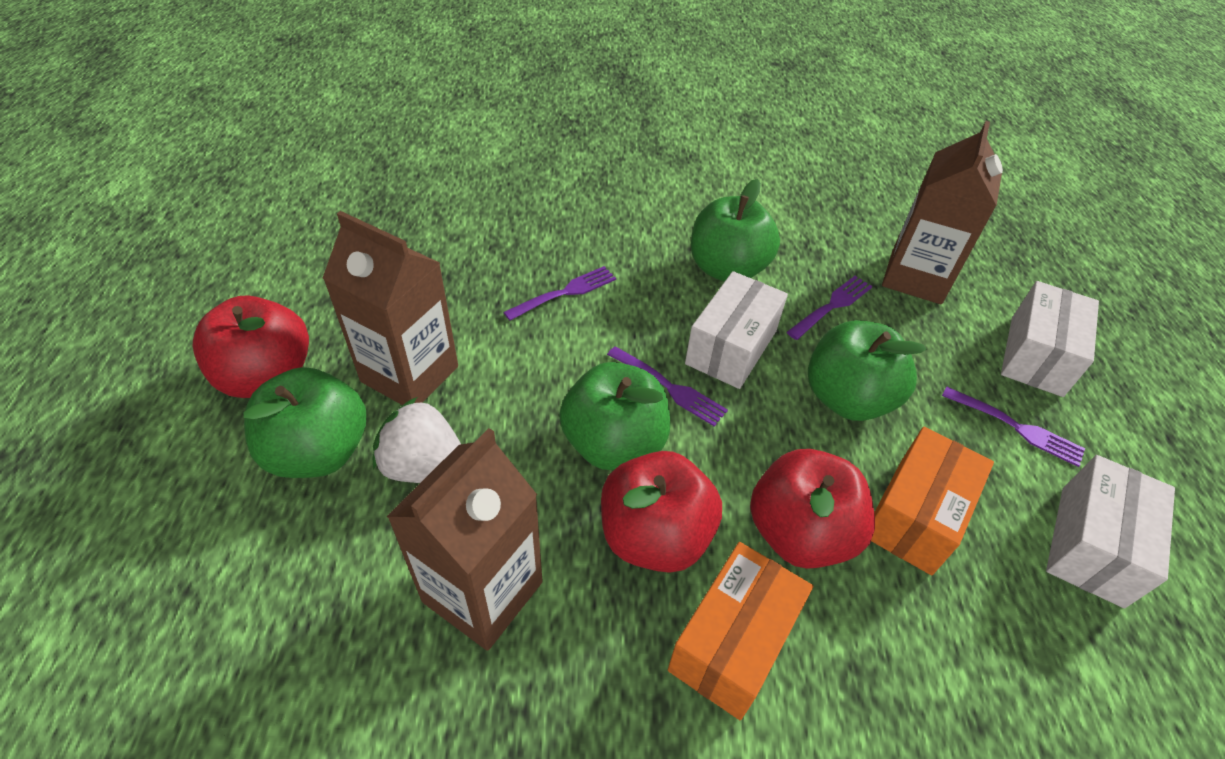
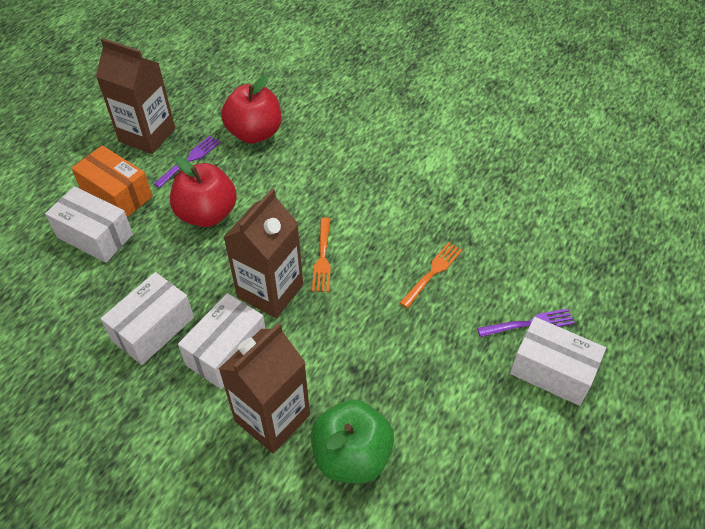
green apple: [243,367,366,478] [559,362,670,470] [691,179,780,282] [808,320,926,421] = 4 -> [311,400,394,483] = 1
orange box: [668,542,813,720] [871,427,994,575] = 2 -> [71,145,153,217] = 1
orange fork: none = 0 -> [312,217,331,292] [400,242,462,308] = 2
purple fork: [503,266,616,321] [607,346,728,426] [787,276,873,340] [942,386,1085,467] = 4 -> [154,136,220,188] [477,309,575,337] = 2
red apple: [193,295,309,398] [601,451,722,573] [750,449,875,569] = 3 -> [170,157,237,227] [221,75,281,144] = 2
white box: [685,271,788,389] [1001,281,1099,397] [1046,455,1175,608] = 3 -> [45,186,133,263] [100,272,194,365] [178,293,266,389] [510,317,606,406] = 4
white strawberry: [373,397,461,483] = 1 -> none = 0

